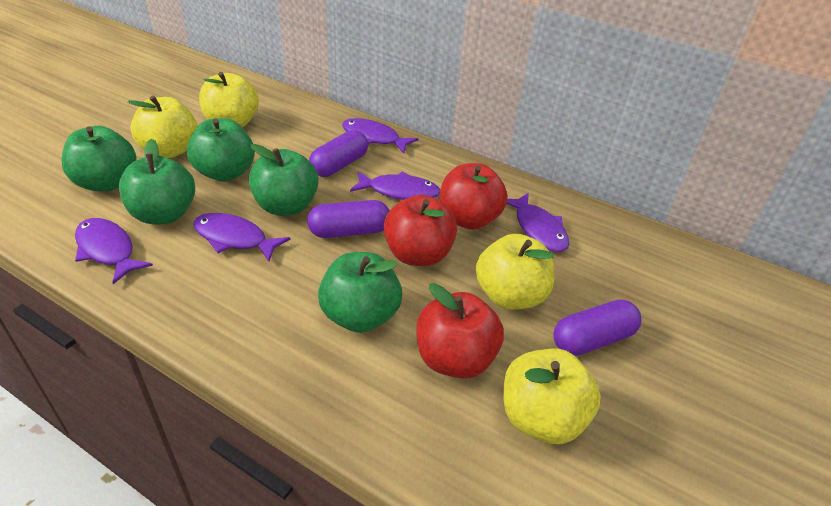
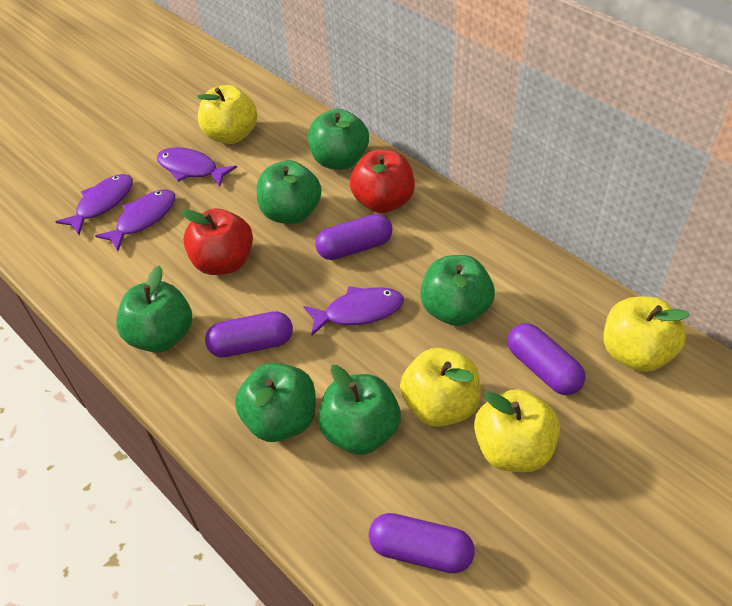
green apple: [61,126,136,191] [119,139,195,225] [187,118,255,182] [249,144,319,216] [318,252,402,333] = 5 -> [116,266,192,353] [235,363,316,442] [257,160,321,224] [308,109,369,170] [318,365,401,455] [420,255,495,326] = 6
purple capsule: [307,200,390,238] [309,130,368,177] [553,300,641,356] = 3 -> [205,311,293,357] [315,214,392,260] [368,513,475,573] [508,323,585,395] = 4
purple fish: [75,218,153,284] [193,213,290,261] [342,118,419,153] [350,171,440,200] [507,193,570,252] = 5 -> [55,174,133,235] [95,189,175,251] [157,147,237,187] [303,286,404,336] = 4
red apple: [384,195,457,266] [416,283,504,379] [439,163,508,230] = 3 -> [181,208,253,275] [350,150,415,213] = 2

